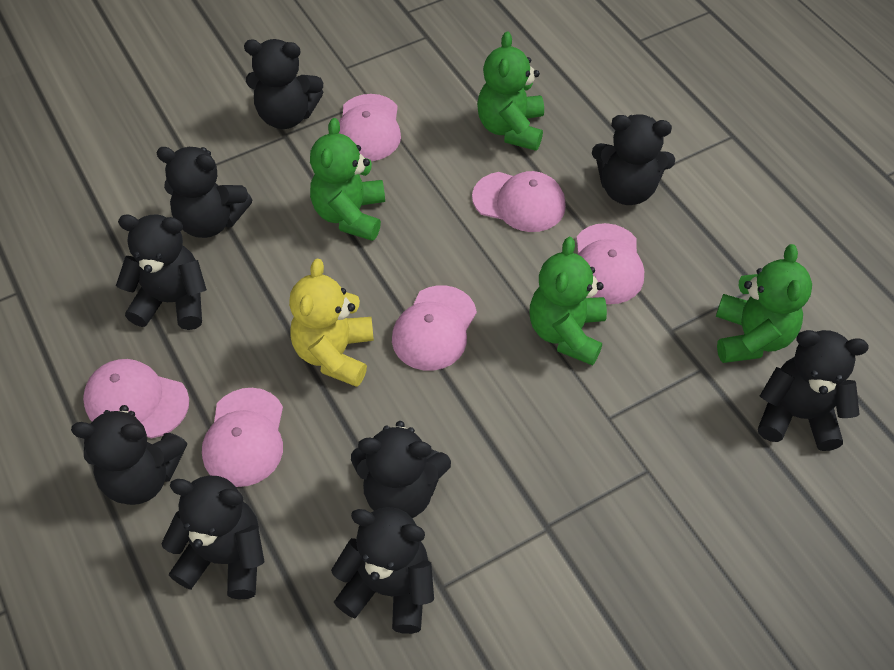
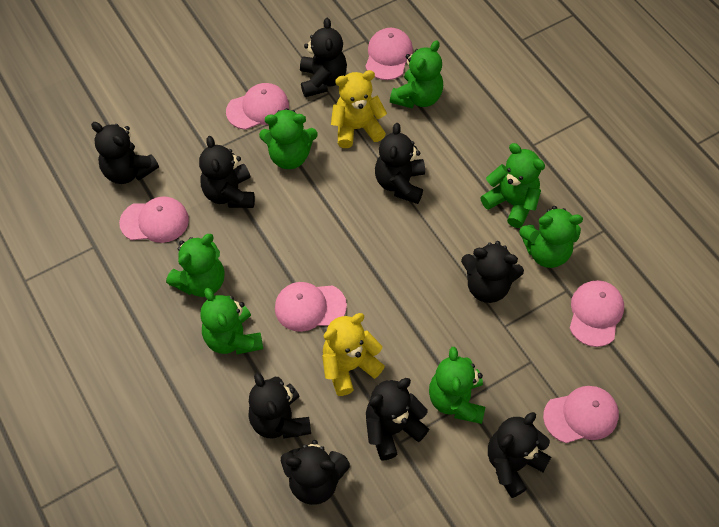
green teddy bear: [310,118,385,241] [477,31,544,151] [530,237,607,366] [716,244,812,363] = 4 -> [166,234,225,297] [200,288,263,354] [259,108,318,169] [390,40,443,108] [429,347,485,424] [480,143,545,228] [519,206,583,268] = 7
yellow teddy bear: [289,258,374,387] = 1 -> [322,313,385,396] [331,70,387,148] = 2

